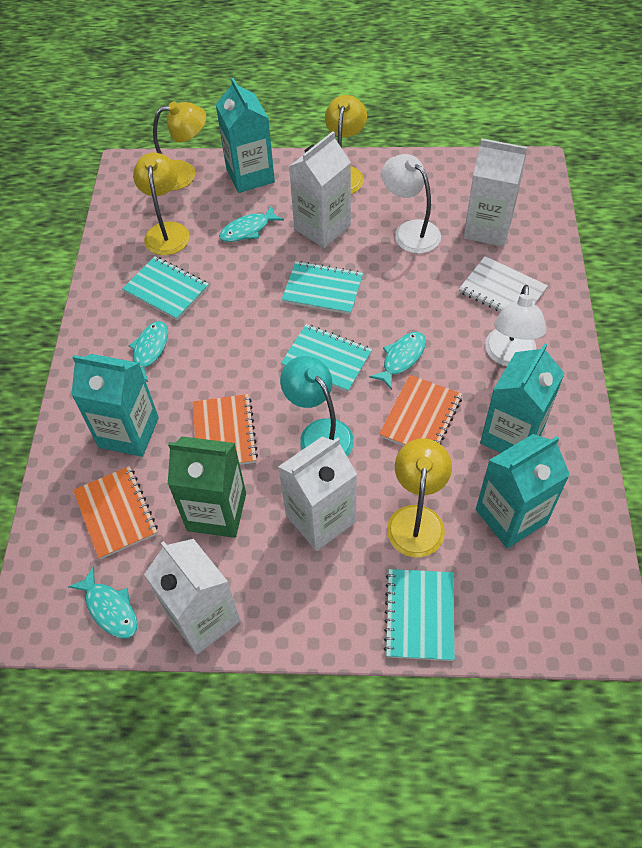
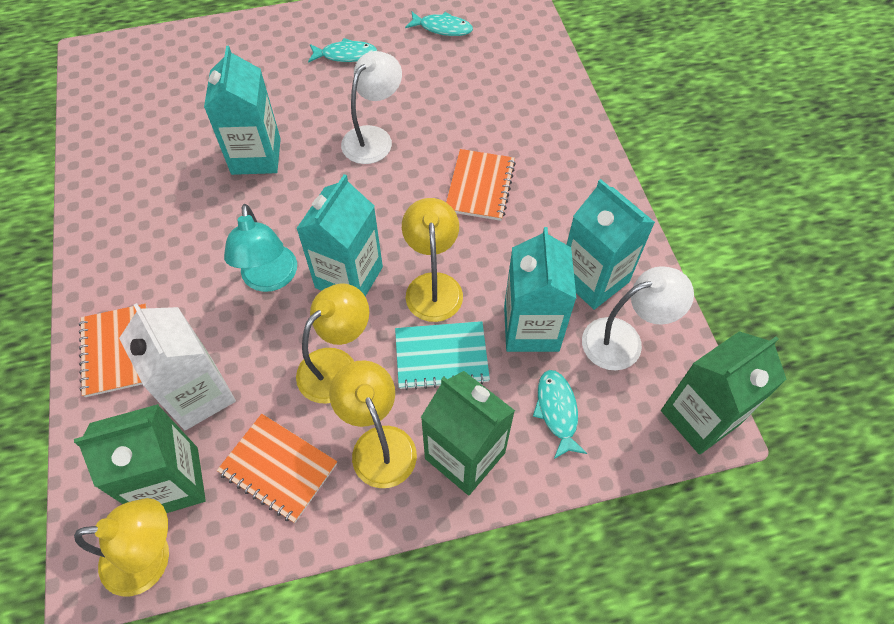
green carton: [168,436,246,538] = 1 -> [74,404,206,513] [421,371,515,495] [661,331,786,455] = 3
turquoise fish: [68,566,138,639] [129,321,168,382] [219,205,284,242] [369,332,426,390] = 4 -> [308,38,377,63] [405,12,473,36] [533,370,587,459] = 3
turquoise notebook: [122,256,209,320] [281,324,372,392] [282,261,363,315] [384,569,455,661] = 4 -> [395,321,490,390] = 1
white carton: [144,539,241,655] [278,437,357,551] [289,131,351,248] [463,139,527,247] = 4 -> [119,303,236,430] = 1
white notebook: [459,256,548,312] = 1 -> none = 0

